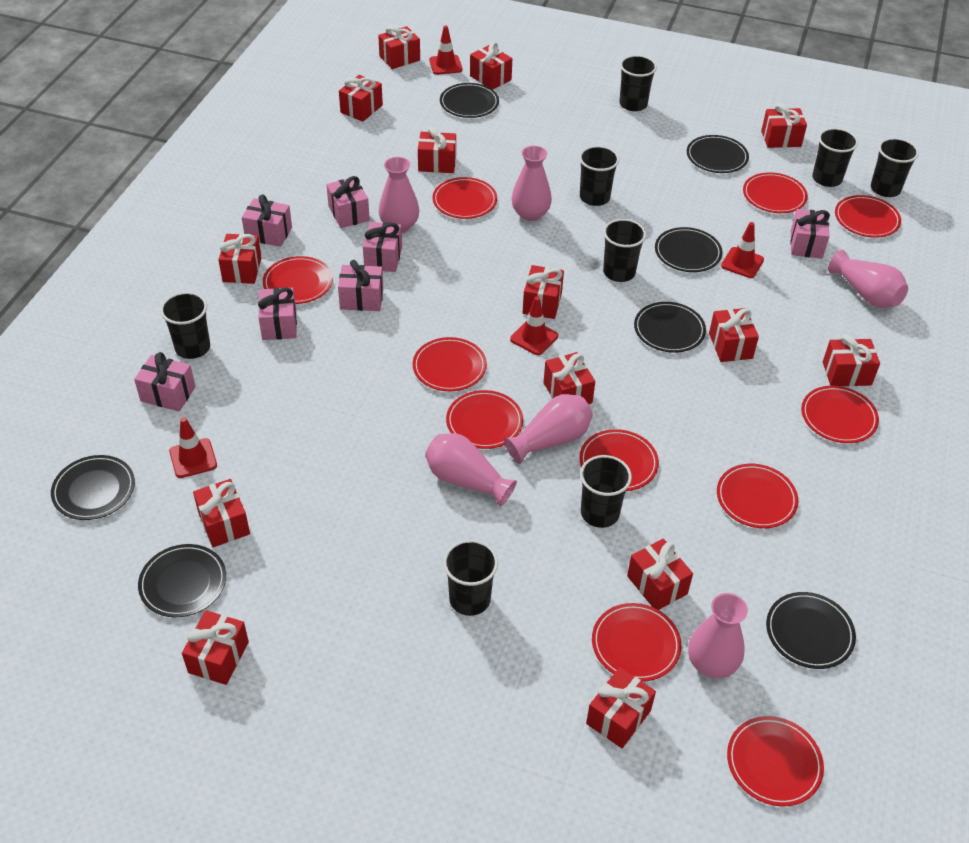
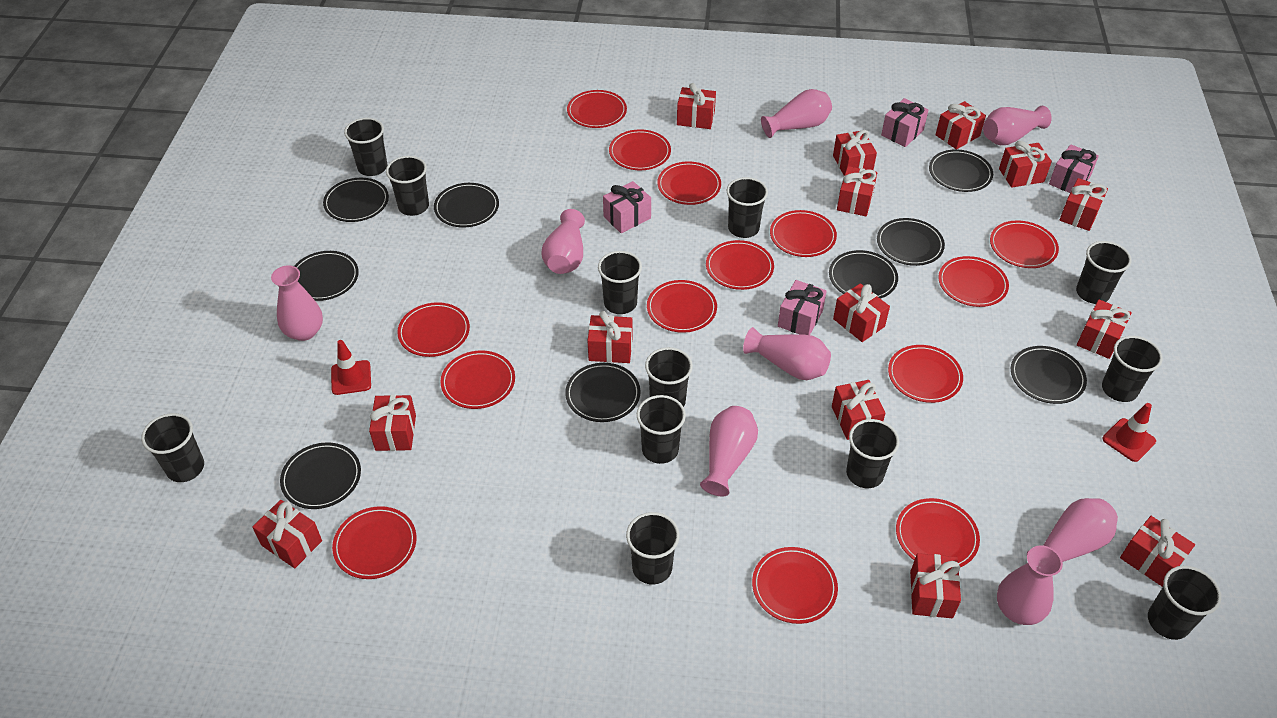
black cup: [160,292,210,359] [443,540,498,616] [579,146,619,206] [580,455,632,528] [603,219,646,282] [619,55,657,111] [812,128,858,187] [871,138,919,197] = 8 -> [141,413,204,482] [344,118,388,176] [386,156,429,216] [598,251,642,314] [626,512,679,585] [637,395,686,464] [645,347,693,407] [726,177,768,238] [846,419,900,488] [1076,241,1132,304] [1102,336,1163,402] [1148,566,1221,640] = 12
black plate: [51,455,135,520] [138,544,226,617] [440,83,499,118] [634,302,706,353] [655,227,722,272] [687,135,749,173] [766,592,856,669] = 7 -> [280,442,361,509] [294,251,359,301] [323,178,389,222] [434,183,499,227] [565,363,641,422] [829,250,898,299] [877,218,945,266] [929,149,993,192] [1011,346,1087,404] = 9
pink gift: [134,352,196,411] [242,195,292,247] [258,287,297,340] [326,176,370,228] [338,260,383,311] [363,222,402,272] [790,209,830,259] = 7 -> [603,181,651,233] [778,280,827,335] [881,98,929,147] [1049,144,1099,193] = 4
pink vase: [379,157,419,233] [425,433,517,507] [504,394,593,464] [511,146,552,221] [688,593,748,678] [828,250,908,308] = 6 -> [271,266,323,341] [542,209,585,274] [700,406,758,497] [743,327,831,380] [761,89,832,138] [983,106,1052,145] [997,545,1063,625] [1027,498,1118,562] = 8
red plate: [263,256,333,304] [413,337,487,391] [432,177,497,219] [446,390,523,449] [579,429,659,491] [592,603,681,682] [717,464,798,528] [727,716,824,807] [743,172,808,213] [801,386,879,443] [835,195,901,238] = 11 -> [332,506,417,579] [397,302,470,357] [440,351,515,409] [567,90,627,128] [609,129,671,170] [647,280,717,333] [657,162,721,205] [706,240,774,290] [752,547,838,624] [770,210,837,257] [888,345,963,403] [896,498,980,567] [938,256,1009,307] [990,220,1059,268] = 14
red traffic cone: [169,417,217,478] [429,26,463,75] [510,296,558,355] [721,222,764,278] = 4 -> [331,340,371,395] [1103,403,1156,462] = 2

